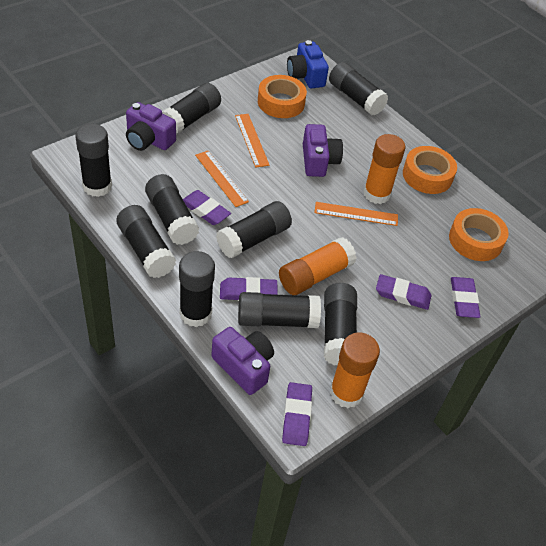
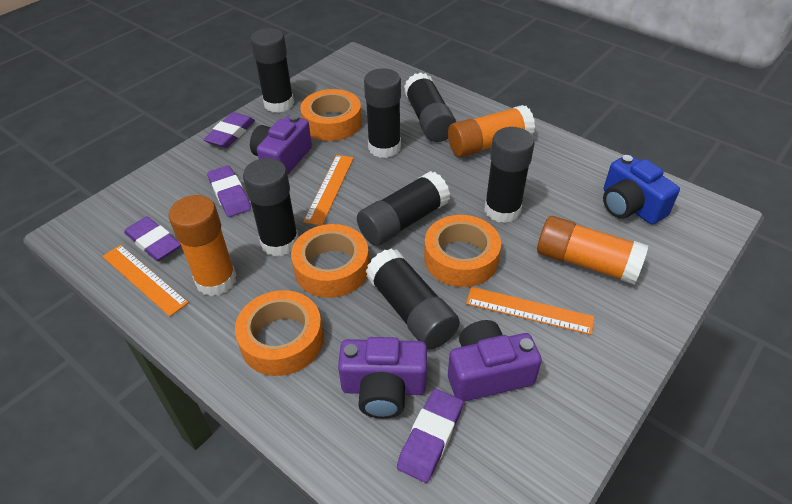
black glue stick: [75,124,112,197] [116,205,176,278] [145,174,199,245] [162,83,221,135] [179,251,215,327] [216,201,292,258] [238,292,321,328] [324,283,357,365] [329,62,388,116] = 9 -> [243,158,299,256] [250,28,294,113] [357,171,450,246] [364,68,401,158] [365,248,460,349] [404,72,456,142] [484,127,535,223] = 7
orange tape: [258,75,307,118] [403,146,457,194] [449,208,509,261] = 3 -> [235,290,324,376] [291,224,369,298] [300,89,362,141] [424,215,501,287] = 4
purple eraser: [183,190,231,225] [220,277,278,301] [282,382,312,446] [376,274,431,310] [451,277,480,318] = 5 -> [124,216,181,261] [203,112,255,148] [207,165,251,217] [397,389,463,483] = 4

